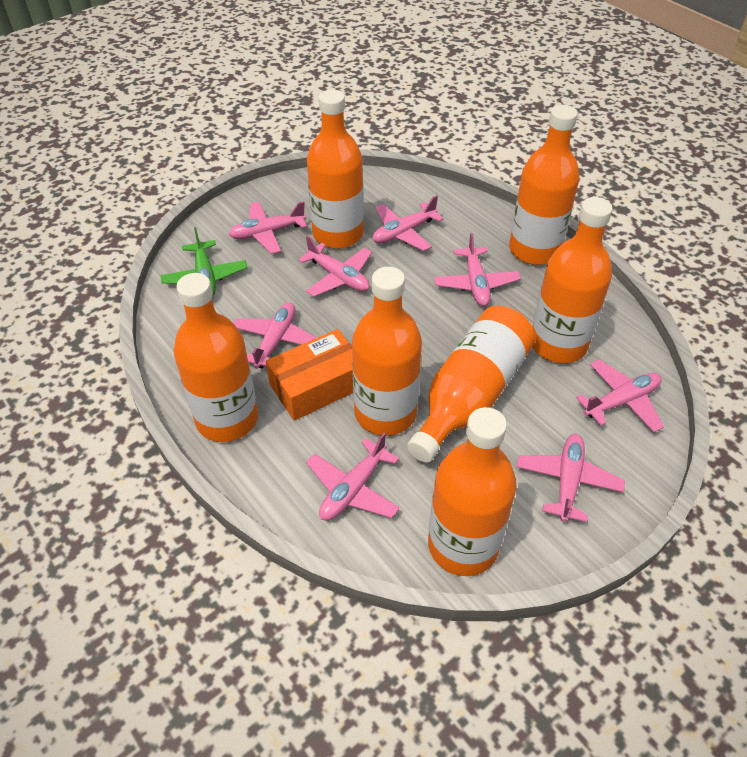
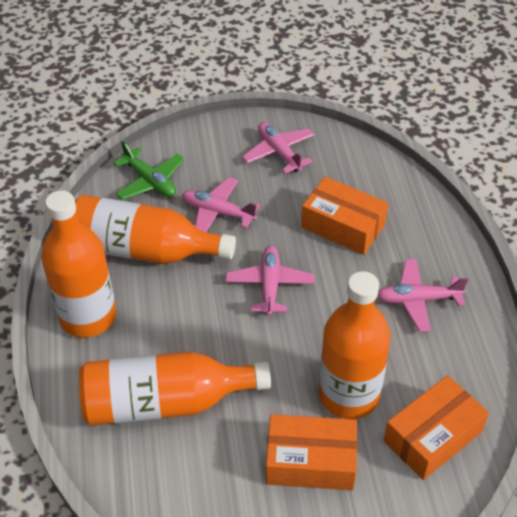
orange bottle: [174,273,258,442] [307,90,364,249] [352,267,422,436] [407,306,536,463] [428,407,517,576] [509,105,580,265] [532,197,613,363] = 7 -> [41,190,116,338] [75,195,236,264] [79,352,271,426] [319,271,391,419] = 4
orange box: [266,329,353,421] = 1 -> [266,414,357,490] [301,177,388,255] [384,375,489,480] = 3
pink plane: [229,201,307,254] [233,303,317,369] [298,236,372,297] [306,432,400,521] [373,195,444,251] [434,233,521,306] [517,434,625,522] [576,359,664,433] = 8 -> [182,177,260,232] [226,246,315,316] [242,122,314,174] [377,259,468,332] = 4

